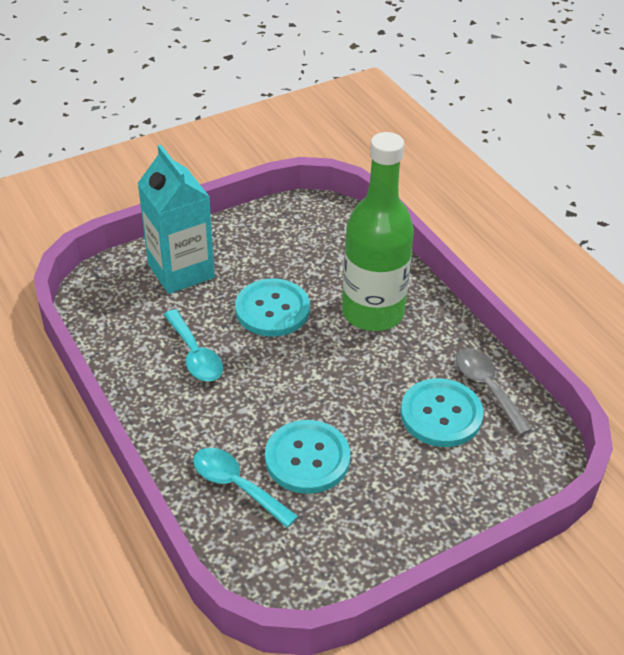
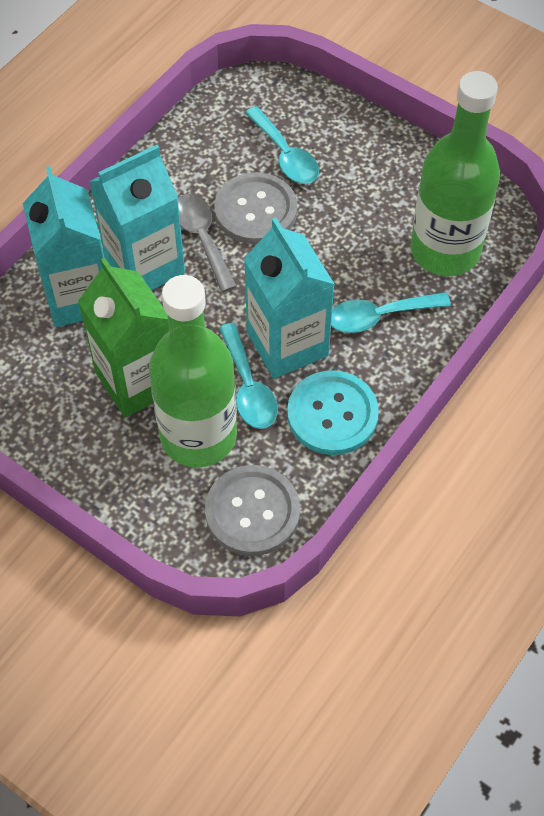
green bottle: [342,132,414,331] = 1 -> [149,275,237,467] [410,71,500,276] = 2
green carton: none = 0 -> [78,258,169,418] = 1
grey button: none = 0 -> [205,465,300,556] [214,172,297,244] = 2
turquoise button: [235,279,310,336] [265,420,350,494] [400,378,483,447] = 3 -> [287,370,379,455] = 1
turquoise carton: [137,145,214,294] = 1 -> [23,166,104,327] [89,145,185,291] [244,218,335,379] = 3
turquoise spoon: [163,309,223,382] [193,448,298,528] = 2 -> [219,323,278,429] [245,106,319,184] [331,292,451,333] = 3

